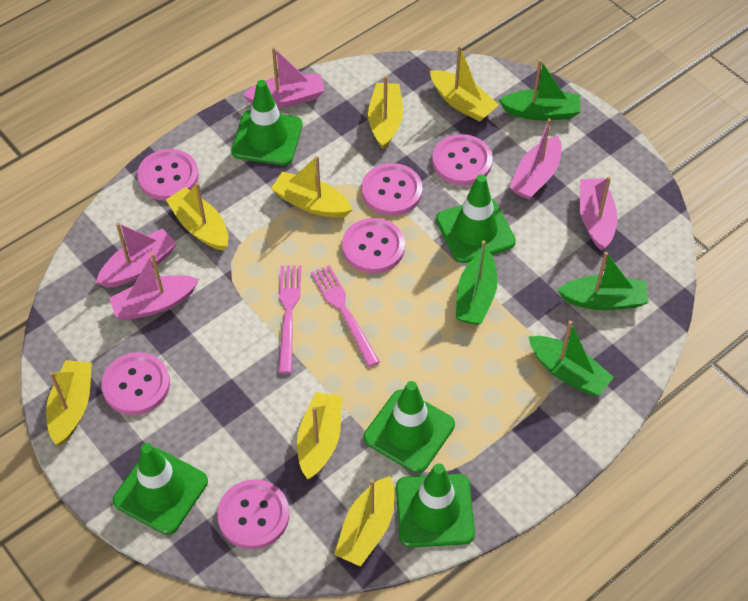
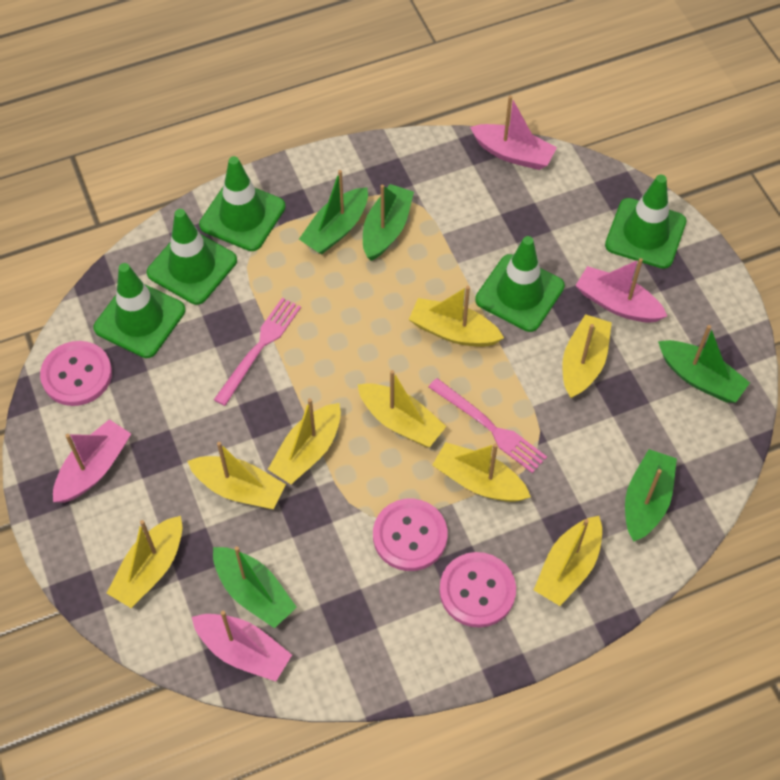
green boat: [456,241,498,325] [499,59,581,120] [528,321,614,396] [557,252,649,310] = 4 -> [213,546,297,628] [299,170,368,254] [363,184,414,261] [625,449,677,541] [658,325,750,402] = 5
pink boat: [96,223,177,288] [109,253,199,321] [243,47,325,108] [509,119,562,200] [579,177,617,251] = 5 -> [53,419,131,503] [192,611,292,682] [470,95,557,170] [575,258,667,323] = 4
pink button: [101,352,170,415] [137,149,199,201] [217,479,289,549] [342,218,405,273] [362,163,423,216] [432,134,493,185] = 6 -> [40,341,112,406] [373,499,448,571] [440,552,516,628] = 3
yellow boat: [46,360,92,445] [166,182,228,251] [271,156,353,218] [297,392,342,479] [334,476,395,567] [368,76,403,149] [430,45,499,122] = 7 -> [107,516,182,608] [188,442,286,509] [268,398,341,484] [358,370,446,447] [409,286,504,347] [433,442,531,502] [534,516,602,606] [562,314,612,398] = 8

